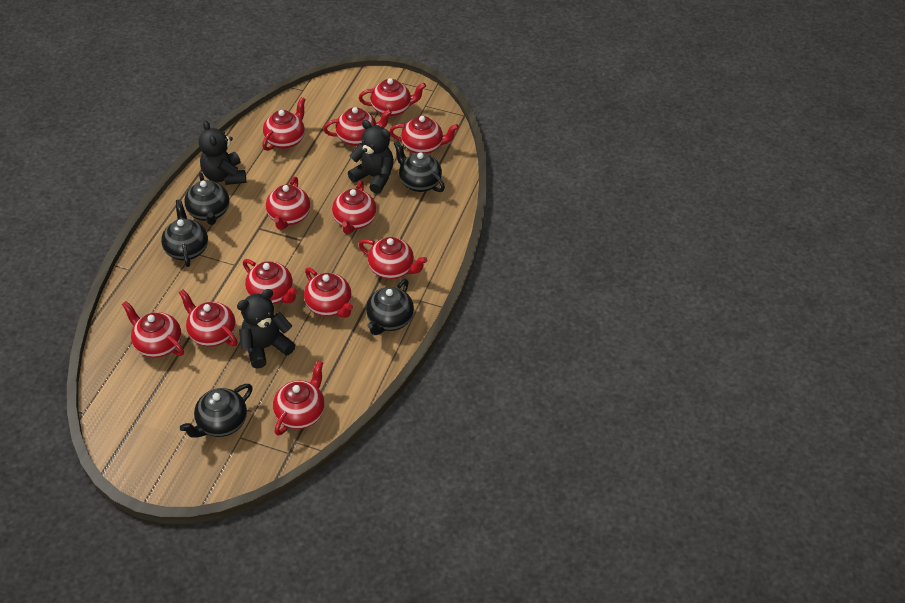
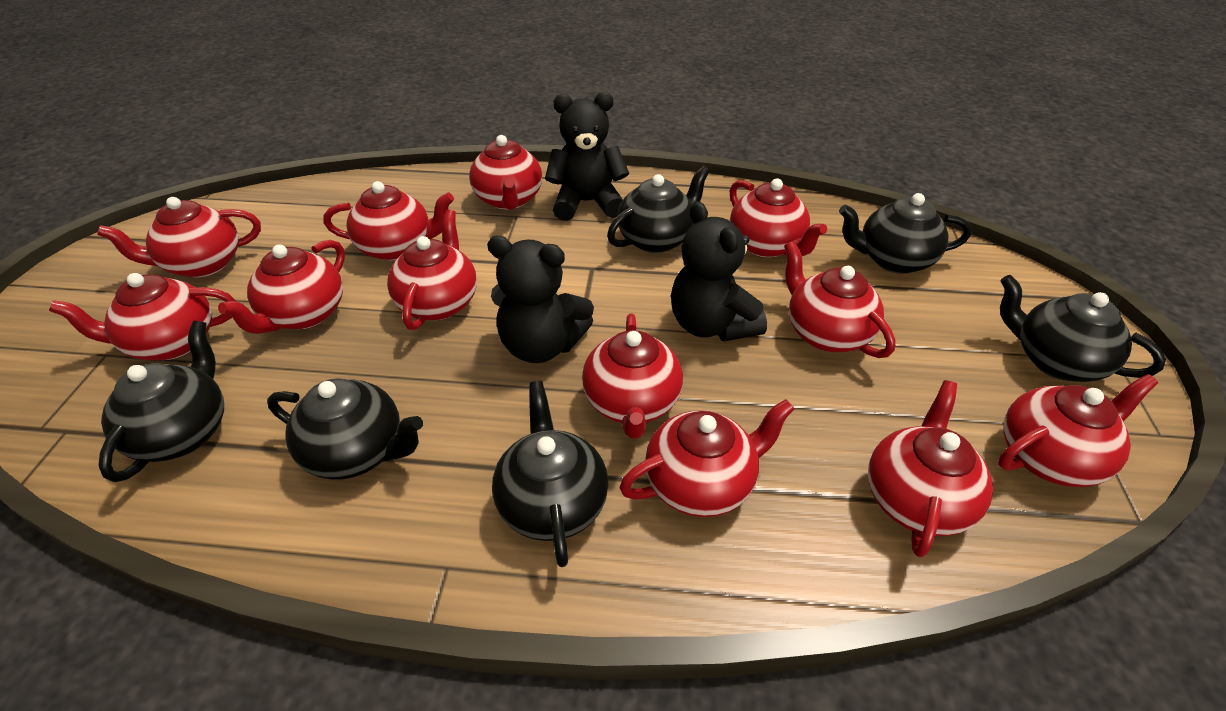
black teapot: [161,199,208,267] [180,384,253,438] [184,173,229,225] [366,279,414,335] [393,141,445,192] = 5 -> [98,321,224,482] [267,378,423,480] [492,381,609,567] [607,166,710,253] [839,193,972,274] [1000,275,1166,382] = 6

